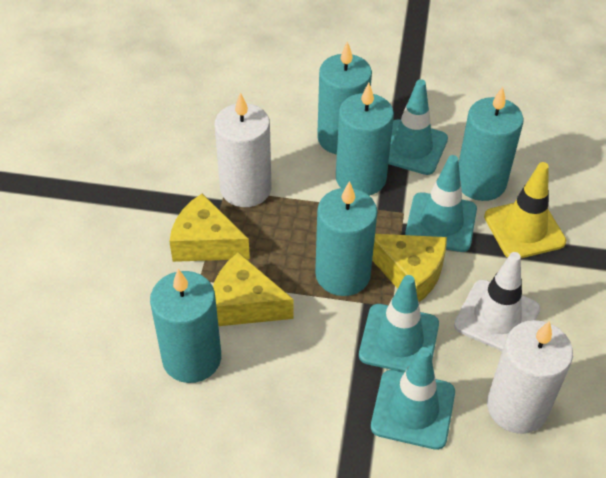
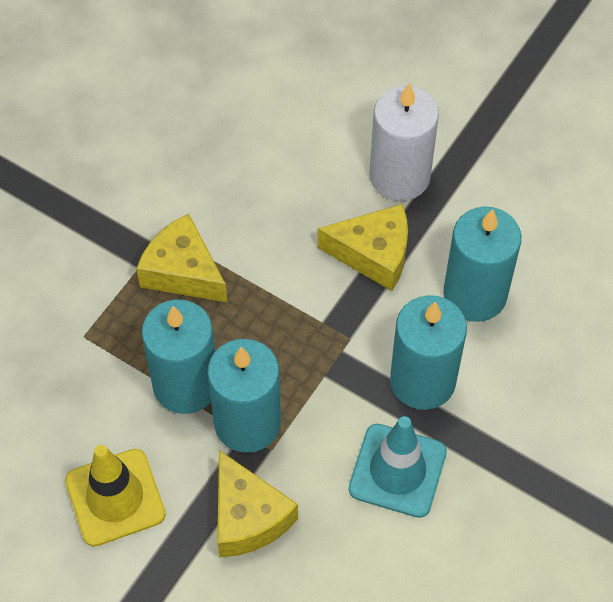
turquoise candle: [150,269,221,383] [315,181,377,296] [317,41,372,155] [336,83,394,196] [459,87,524,201] = 5 -> [141,299,215,414] [207,339,281,453] [390,295,467,410] [444,206,521,322] = 4
turquoise traffic cone: [359,275,439,372] [371,347,455,450] [388,79,448,175] [405,155,477,252] = 4 -> [349,416,447,518] = 1
white candle: [215,92,272,207] [487,320,573,434] = 2 -> [370,83,439,201] = 1
white traffic cone: [454,252,540,351] = 1 -> none = 0

